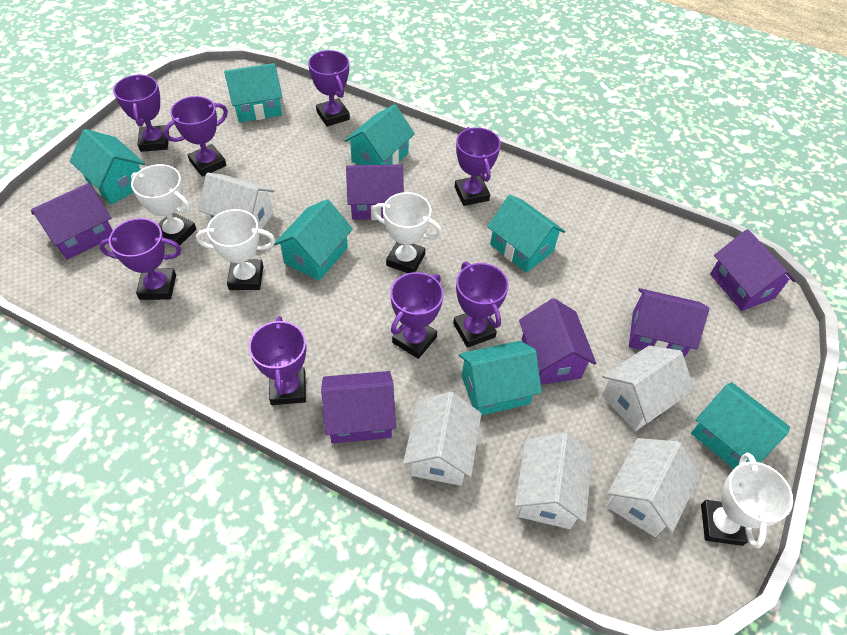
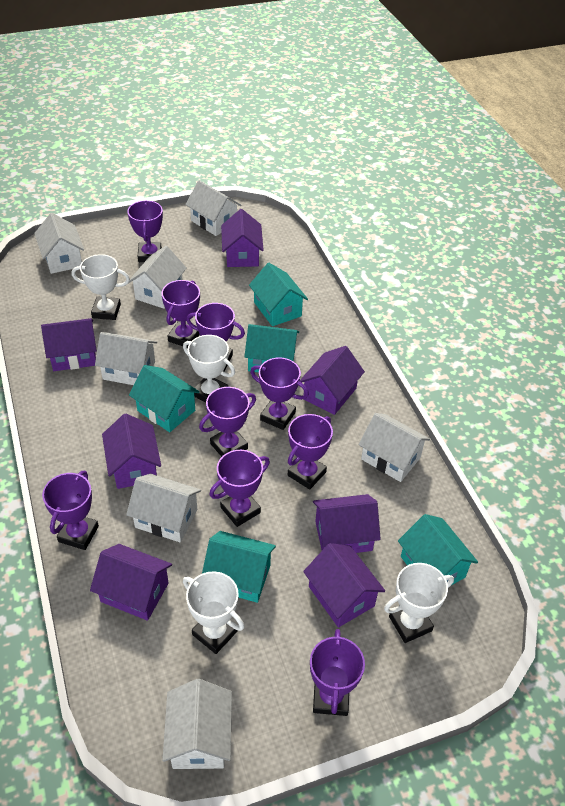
purple house: [31,183,113,260] [321,371,396,443] [346,164,404,220] [519,298,596,385] [629,288,709,358] [710,229,796,311] = 6 -> [41,318,97,371] [90,544,172,621] [102,414,161,489] [221,209,264,267] [300,346,365,415] [303,543,385,627] [313,494,381,553] = 7
purple trophy: [99,218,181,300] [113,74,169,152] [164,96,228,176] [249,316,307,405] [308,50,350,127] [390,272,443,359] [453,262,509,348] [455,127,501,206] = 8 -> [42,471,99,550] [127,200,163,262] [161,280,200,348] [186,303,245,372] [199,387,256,457] [209,450,270,527] [250,357,309,430] [288,414,333,490] [310,629,365,716] = 9
turquoise house: [70,129,145,205] [224,63,283,122] [274,199,353,281] [344,104,415,165] [459,341,542,415] [487,195,565,273] [691,382,790,469] = 7 -> [129,365,200,432] [202,531,276,603] [244,324,299,373] [249,263,308,326] [398,514,478,585] = 5
white house: [198,173,275,229] [403,391,482,486] [515,433,593,529] [602,346,694,431] [607,438,700,537] = 5 -> [34,213,84,274] [95,332,157,385] [126,474,201,542] [129,246,187,309] [162,679,232,769] [185,180,242,236] [358,413,430,482] = 7

